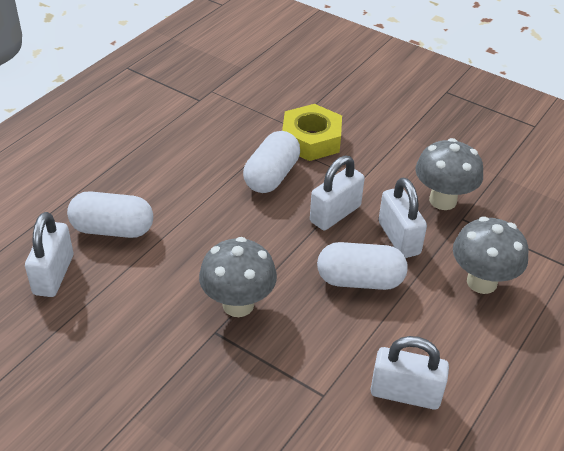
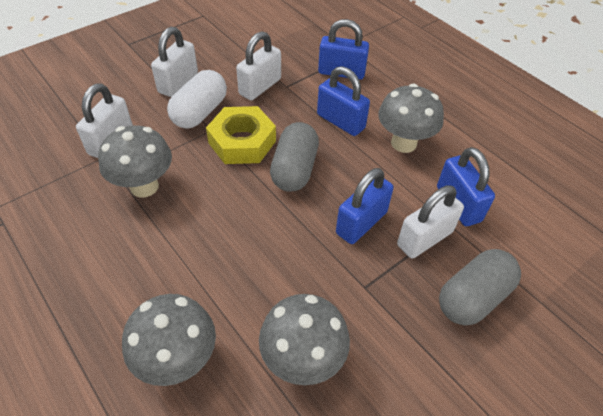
blue padlock: none = 0 -> [317,66,370,136] [318,19,369,80] [336,168,394,244] [437,147,495,226] = 4
grey capsule: none = 0 -> [270,122,319,192] [439,249,521,325] = 2
grey mushroom: [199,237,277,317] [415,138,483,210] [453,217,528,294] = 3 -> [98,126,172,197] [122,294,216,386] [259,294,350,385] [378,84,444,153] = 4
white capsule: [67,191,153,238] [243,131,300,193] [317,242,408,290] = 3 -> [167,70,227,128] = 1

